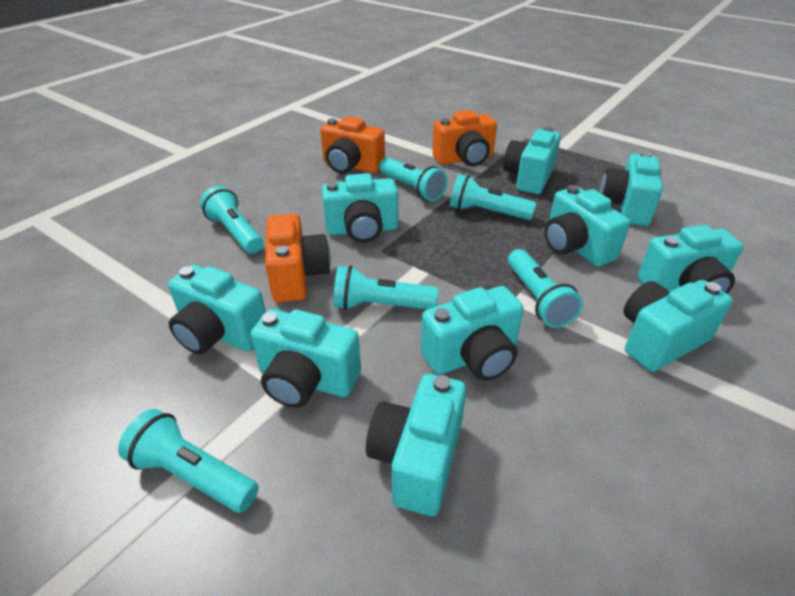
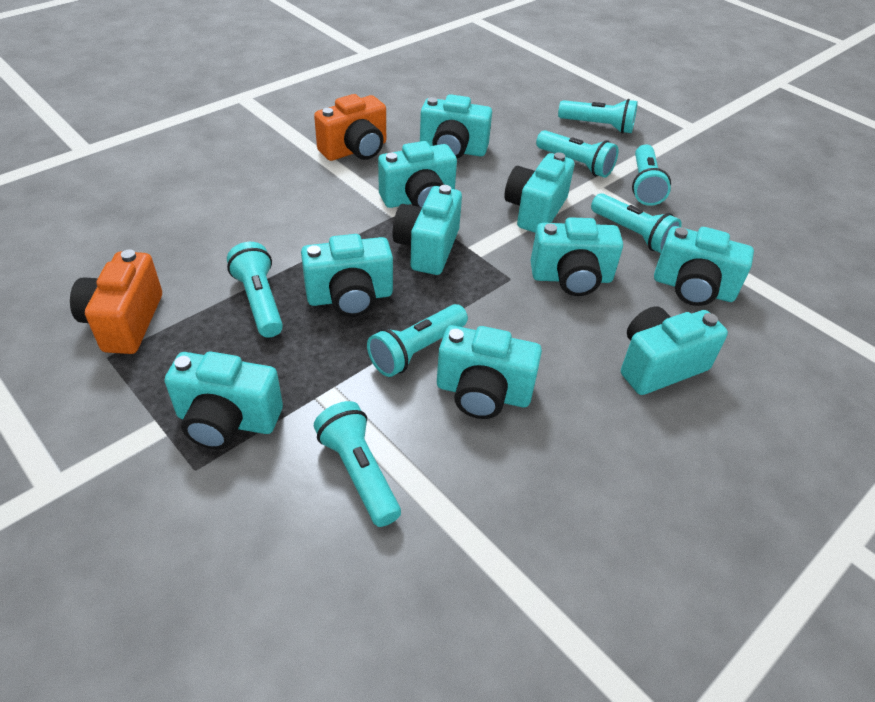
orange camera: [265,213,331,302] [320,116,385,174] [432,110,497,166] = 3 -> [70,249,162,354] [314,94,386,161] = 2
turquoise flashlight: [118,409,259,513] [200,186,263,254] [333,265,438,310] [379,157,447,202] [450,174,536,220] [508,249,583,328] = 6 -> [227,242,283,337] [314,401,401,527] [367,304,468,377] [536,130,618,178] [558,99,638,134] [591,193,682,253] [632,145,671,206] = 7

